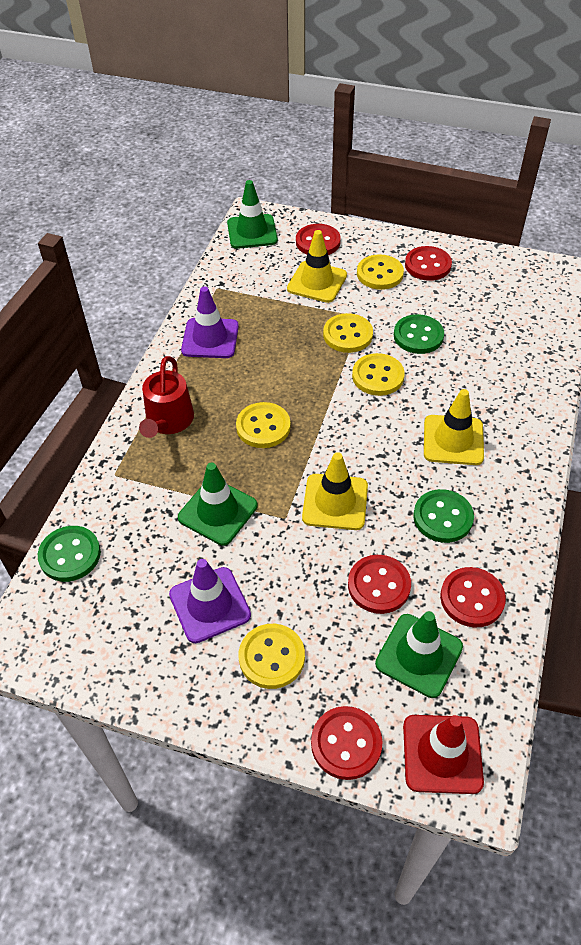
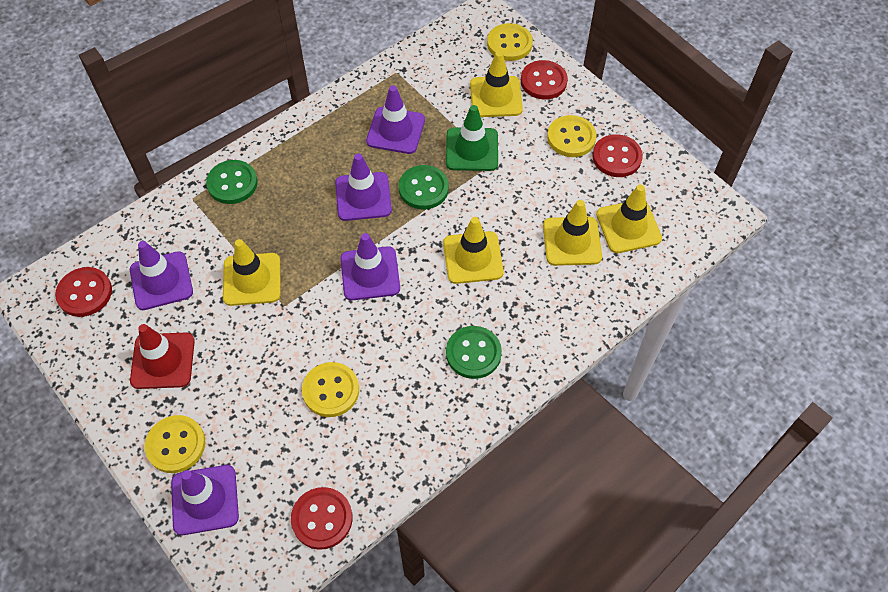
green traffic cone: [178,462,258,545] [227,180,278,249] [375,611,463,698] = 3 -> [446,105,498,171] = 1
purple traffic cone: [169,559,251,643] [181,286,239,358] = 2 -> [130,241,193,310] [171,465,239,535] [335,154,392,221] [340,233,400,300] [366,86,425,154] = 5
red button: [296,224,341,255] [311,706,383,780] [348,555,411,614] [405,246,452,281] [440,567,506,627] = 5 -> [55,267,112,317] [291,487,353,550] [521,60,568,99] [593,134,643,177] = 4
red watering can: [139,356,194,438] = 1 -> none = 0
yellow button: [236,402,291,448] [239,624,305,689] [323,313,373,353] [352,353,405,396] [357,254,404,290] = 5 -> [145,415,205,473] [302,362,359,417] [487,23,533,61] [547,115,597,157] = 4
yellow traffic cone: [287,230,347,303] [302,452,368,530] [424,389,484,465] = 3 -> [223,239,280,306] [443,217,504,284] [470,51,523,117] [543,200,602,266] [596,184,662,253] = 5

